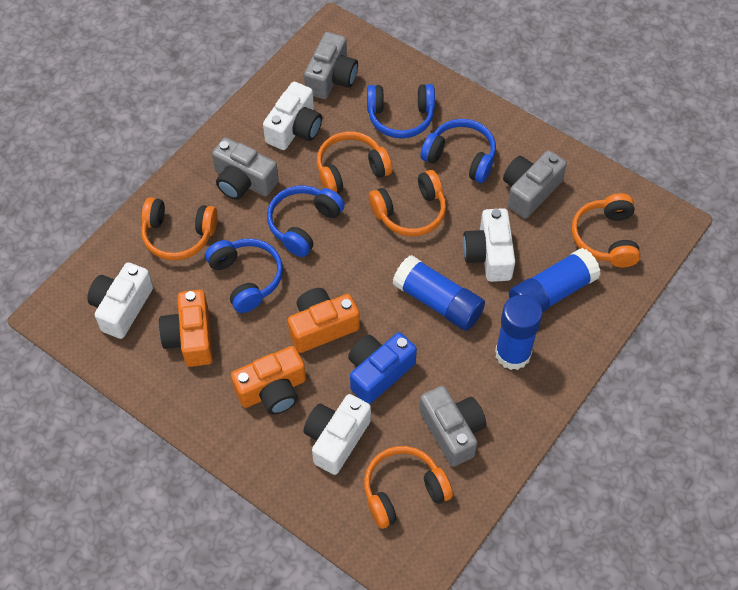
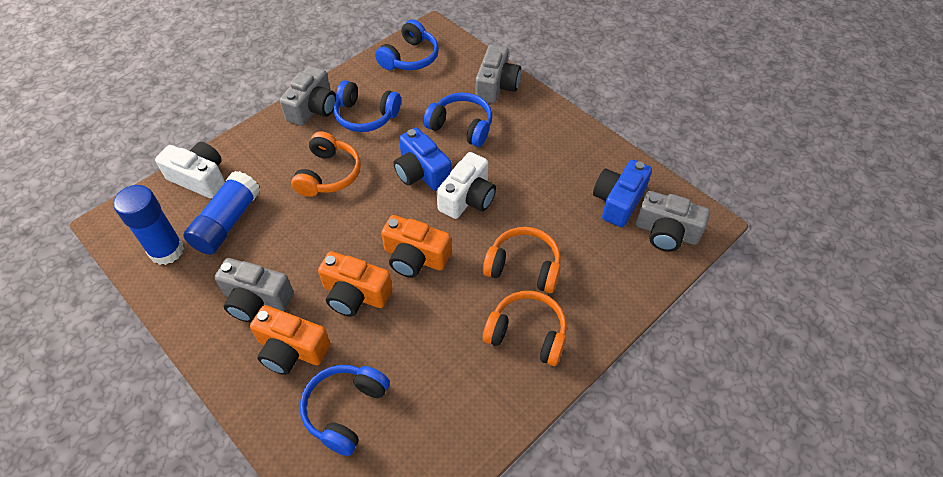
blue camera: [348,332,417,404] = 1 -> [393,127,452,191] [593,160,652,227] = 2
blue glue stick: [392,255,485,331] [495,295,542,370] [509,248,601,313] = 3 -> [113,185,184,265] [183,171,261,255] = 2
orange headphones: [141,197,218,260] [317,131,392,193] [364,446,453,529] [369,170,446,236] [572,193,640,267] = 5 -> [291,131,361,197] [483,227,561,293] [483,291,567,366] = 3
white camera: [87,262,153,339] [263,82,322,150] [304,394,371,475] [463,208,515,282] = 4 -> [155,142,225,198] [437,152,496,219] = 2

